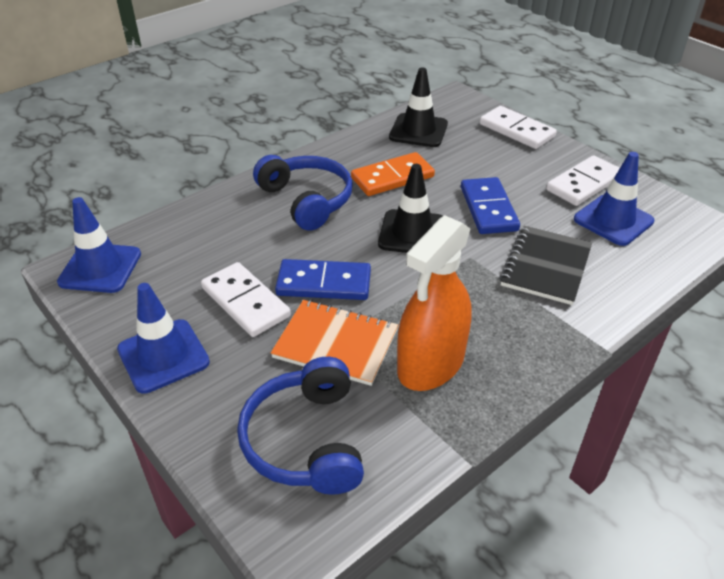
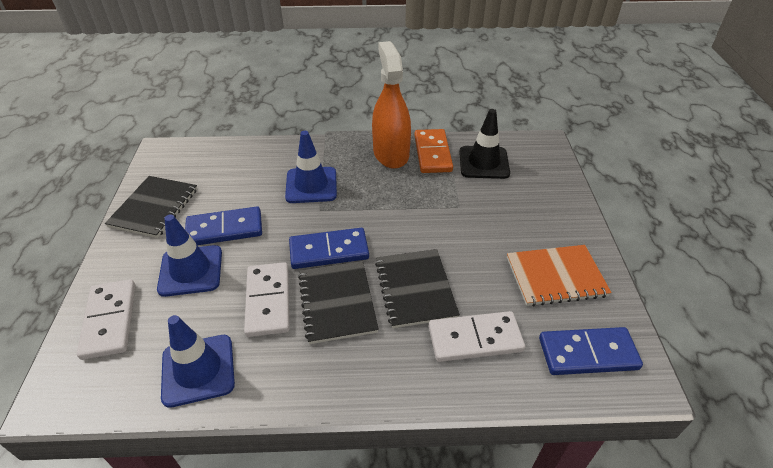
black notebook: [500,226,592,305] = 1 -> [105,176,197,238] [298,261,379,344] [375,249,460,328] = 3
black traffic cone: [378,164,442,253] [389,67,448,147] = 2 -> [459,109,510,179] = 1
blue domino: [275,259,371,300] [461,177,520,234] = 2 -> [185,206,262,245] [289,228,369,269] [539,327,643,375] = 3
blue headphones: [237,357,364,495] [253,155,353,231] = 2 -> none = 0

